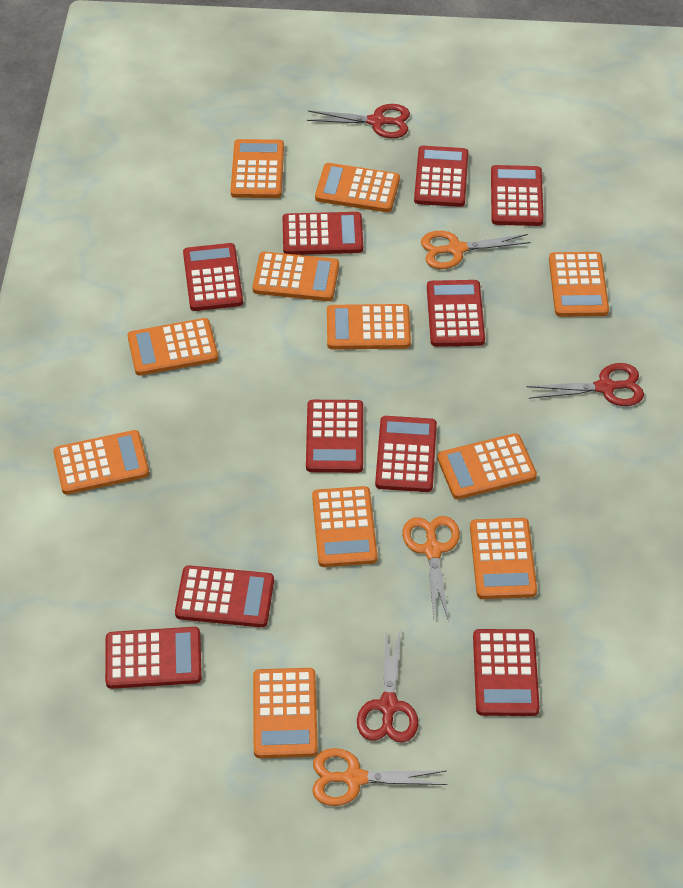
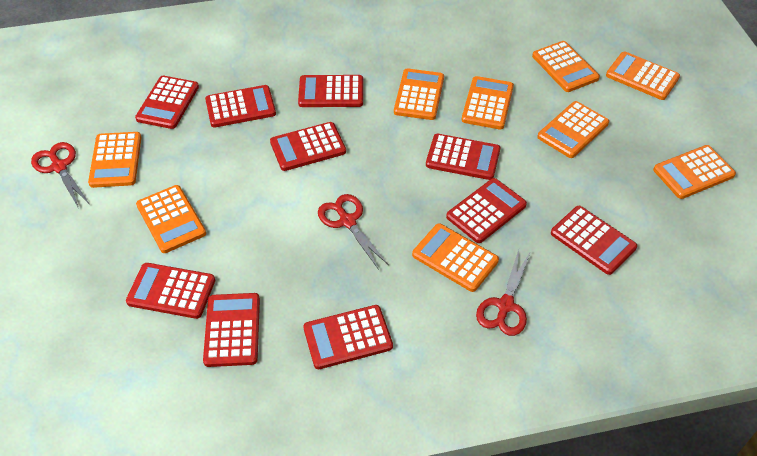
orange calculator: [53,430,149,495] [128,318,218,376] [231,139,284,198] [252,252,339,301] [253,668,318,758] [312,486,378,567] [315,163,400,212] [327,304,411,350] [437,433,537,499] [470,518,537,599] [549,252,609,317] = 11 -> [88,132,142,188] [136,185,206,253] [394,68,444,120] [412,223,499,292] [462,76,514,130] [532,41,600,92] [537,101,609,158] [606,52,680,100] [653,145,736,199] = 9
orange scissors: [312,748,447,806] [402,516,460,622] [421,231,531,269] = 3 -> none = 0

